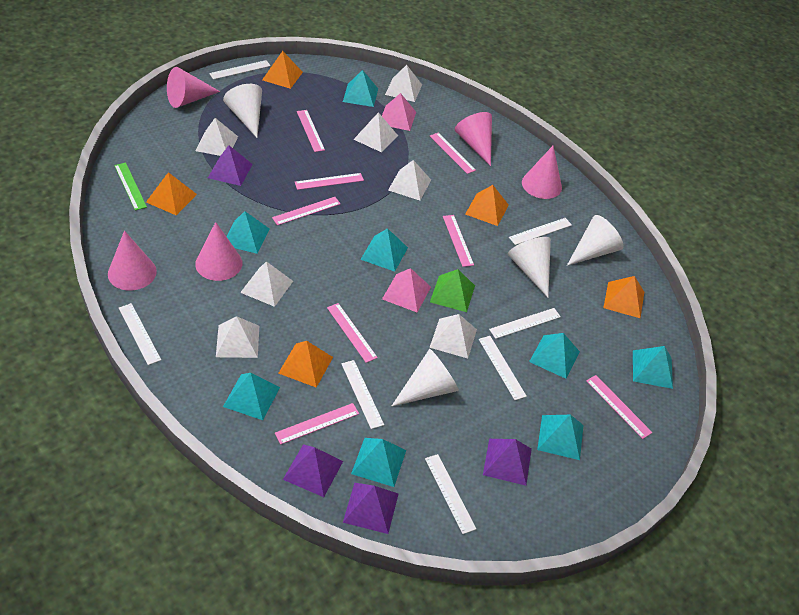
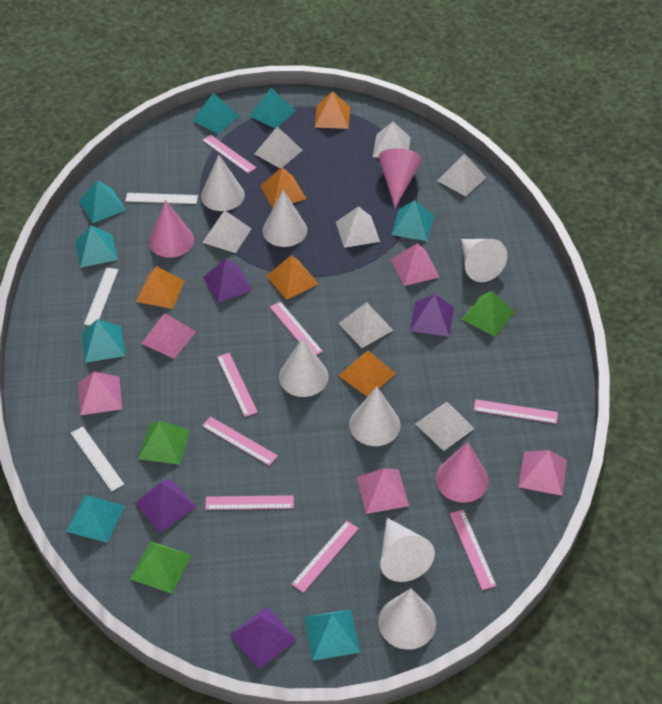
green pyramid: [430,269,475,312] = 1 -> [130,541,192,594] [138,421,190,465] [462,291,515,337] = 3
green ruler: [114,163,147,210] = 1 -> none = 0
pink cone: [108,231,157,290] [167,67,220,108] [195,222,242,281] [455,112,492,166] [522,146,562,199] = 5 -> [149,200,194,258] [379,148,422,208] [435,442,489,503] = 3
pink pyramid: [382,93,416,131] [382,268,431,313] = 2 -> [78,372,122,415] [141,313,196,359] [356,468,409,514] [391,243,439,286] [519,450,567,496] = 5
white cone: [223,84,262,138] [392,349,459,406] [508,237,551,298] [567,215,623,266] = 4 -> [201,155,245,211] [262,190,307,247] [279,337,329,397] [349,386,401,446] [378,588,436,650] [380,517,435,582] [461,239,507,282] = 7
white ruler: [119,303,161,365] [209,60,271,80] [341,360,384,429] [425,454,476,534] [479,336,527,400] [489,308,561,339] [509,218,572,245] = 7 -> [71,426,124,492] [84,268,119,325] [125,193,198,204] = 3

